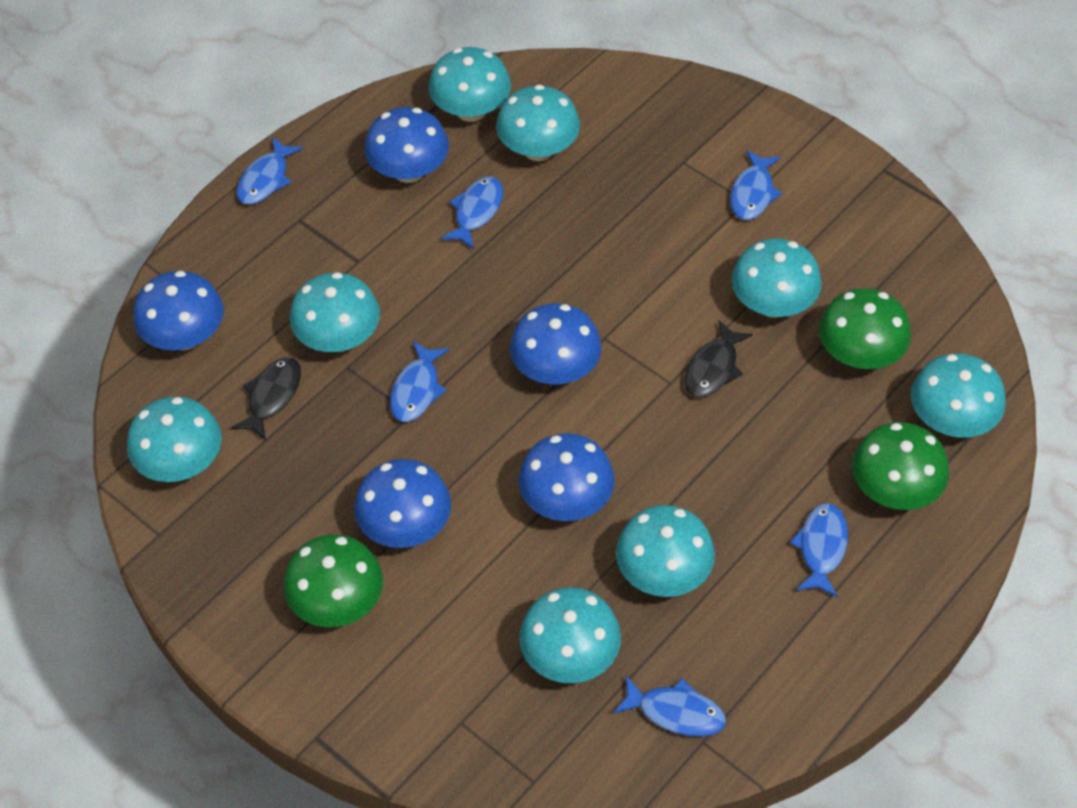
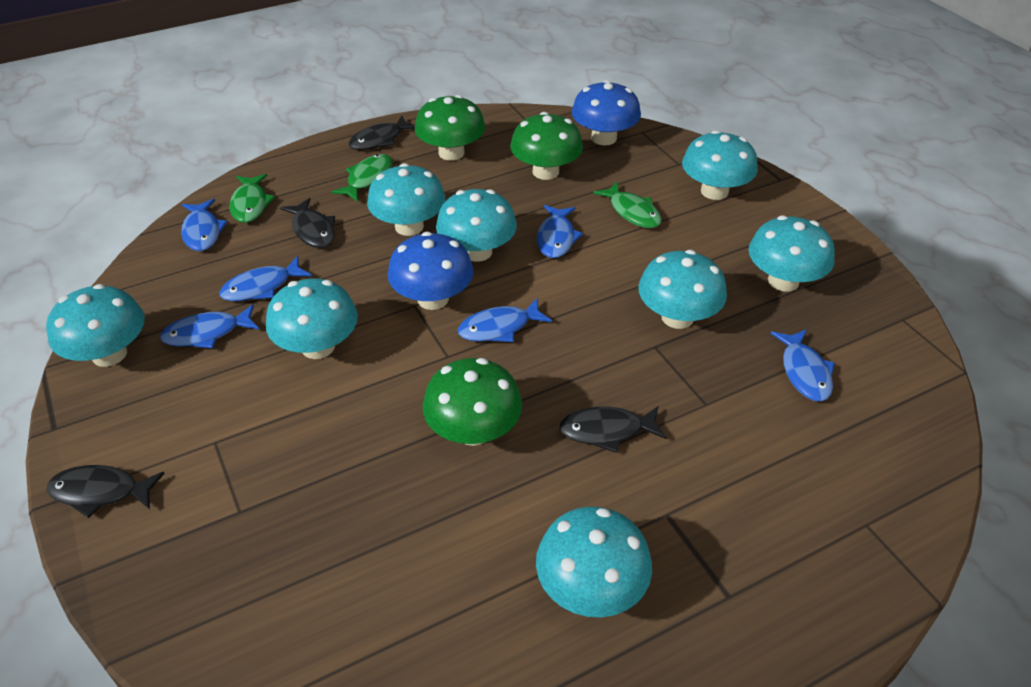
black fish: [231,357,301,440] [684,320,753,398] = 2 -> [47,465,165,518] [280,198,335,248] [349,116,415,150] [559,406,667,453] = 4
blue mushroom: [133,271,224,350] [354,459,451,548] [364,107,449,183] [510,303,601,384] [518,433,615,521] = 5 -> [388,232,474,310] [572,80,641,145] = 2
green fish: none = 0 -> [230,174,275,223] [331,154,393,202] [593,182,662,228] = 3

